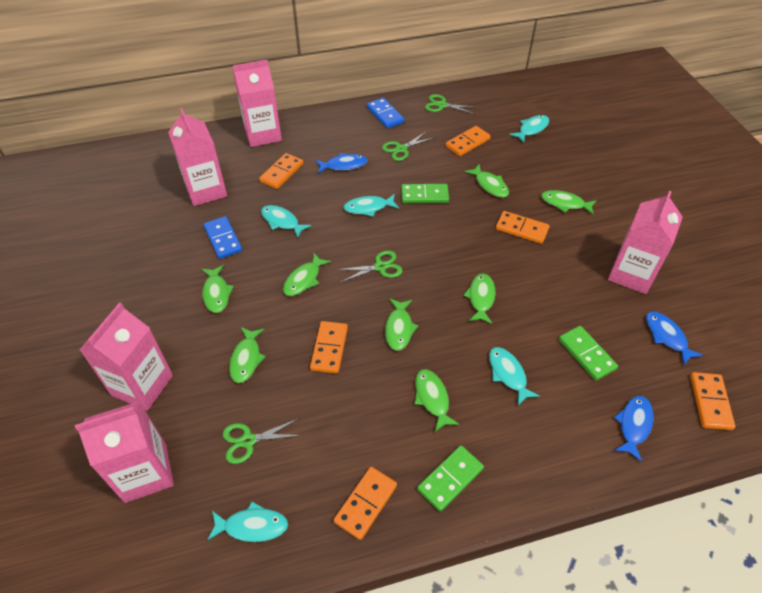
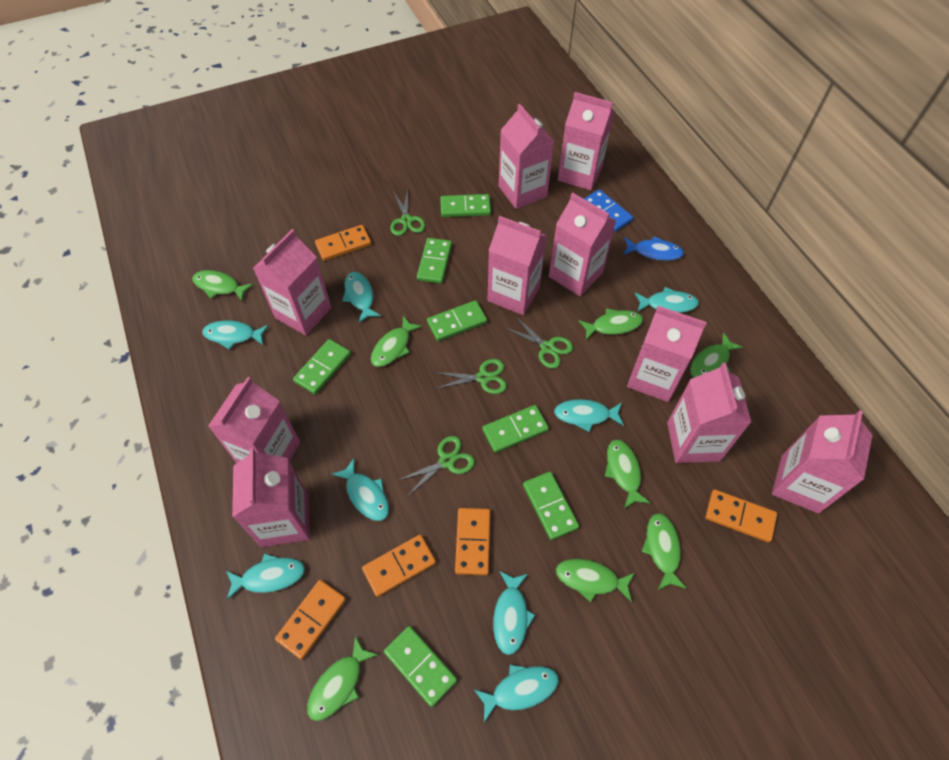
blue domino: [204,216,242,259] [367,98,404,128] = 2 -> [584,189,633,232] = 1
blue fish: [316,153,368,173] [614,396,654,462] [646,311,703,365] = 3 -> [623,236,684,261] = 1
green domino: [401,184,449,203] [417,445,484,512] [559,326,618,381] = 3 -> [293,339,351,395] [384,626,457,707] [417,238,452,284] [427,300,487,341] [440,194,491,217] [482,405,549,453] [523,472,579,540] = 7
orange domino: [259,153,303,189] [310,321,348,374] [334,467,397,540] [446,126,491,156] [496,211,550,244] [690,372,735,430] = 6 -> [275,580,346,660] [315,225,372,261] [362,535,436,597] [455,508,491,575] [705,489,777,542] = 5
pink carton: [75,401,174,503] [80,302,173,411] [168,108,227,206] [233,60,282,147] [608,191,683,294] = 5 -> [208,377,300,463] [232,448,310,547] [253,229,331,335] [488,216,547,315] [499,104,554,209] [549,193,616,296] [558,92,614,190] [627,306,707,402] [667,363,752,463] [772,410,873,513] = 10
turquoise fish: [207,502,288,542] [261,205,311,238] [343,194,399,217] [489,347,540,406] [509,115,549,143] = 5 -> [202,321,269,350] [226,554,305,600] [332,458,389,521] [342,272,381,323] [474,664,559,722] [493,571,535,655] [554,399,624,432] [635,287,699,313] = 8

